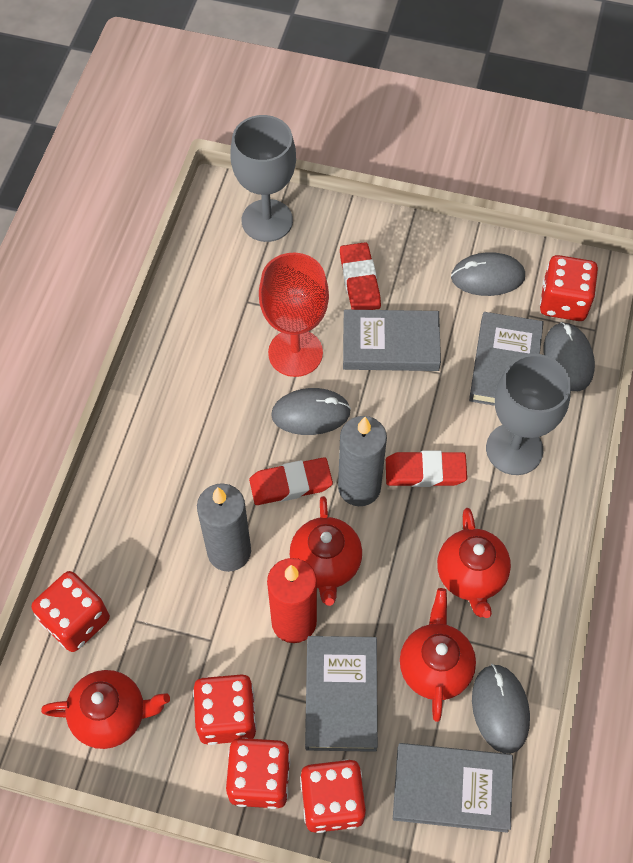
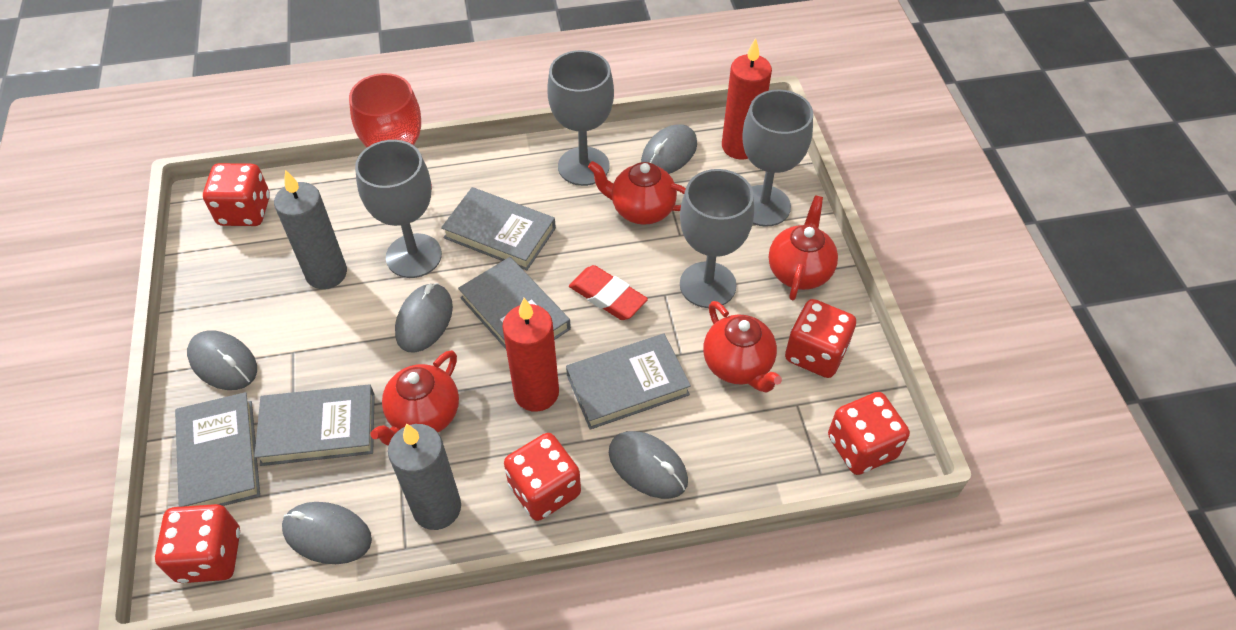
grey book: [305,636,378,752] [343,310,441,371] [393,743,513,833] [469,312,544,406] = 4 -> [175,392,260,507] [254,385,375,466] [441,187,556,270] [458,257,571,349] [566,334,691,430] = 5
grey goblet: [230,115,296,242] [486,354,571,475] = 2 -> [355,140,442,278] [547,50,614,186] [680,169,754,308] [742,89,813,227] = 4
grey mouse: [271,388,351,435] [451,252,525,296] [472,664,530,754] [544,322,595,391] = 4 -> [187,330,257,390] [282,502,372,564] [395,283,453,353] [609,431,688,499] [641,124,697,174] = 5
red candle: [267,558,317,643] = 1 -> [502,298,559,412] [722,38,772,159] = 2
red eraser: [249,457,333,505] [340,242,381,310] [386,451,467,487] = 3 -> [569,265,648,320] = 1

